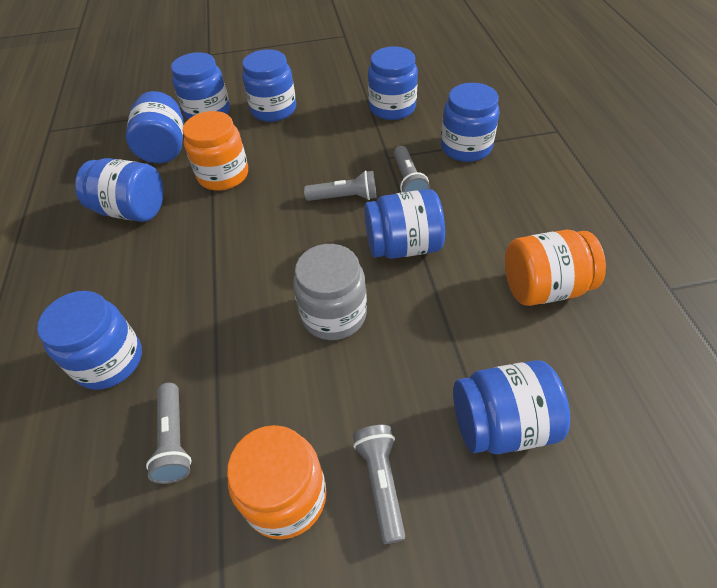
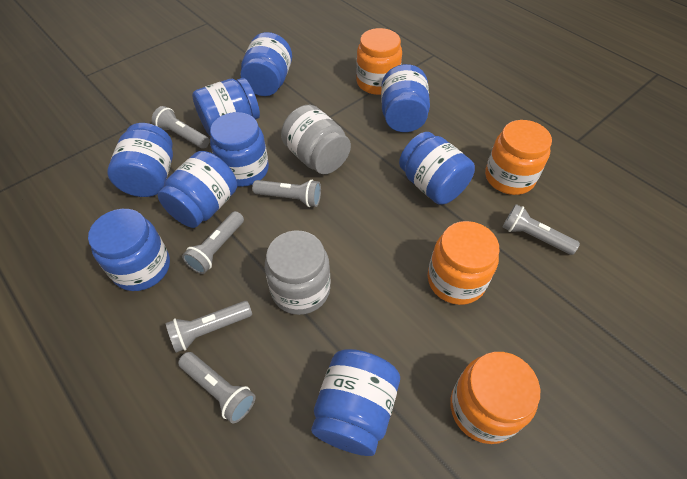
grey flashlight: [146,383,191,484] [304,171,377,201] [353,425,405,544] [394,146,430,192] = 4 -> [152,106,210,149] [166,301,252,353] [178,352,256,423] [182,211,244,274] [252,180,321,207] [503,204,580,255] = 6
grey jar: [293,244,367,340] = 1 -> [265,230,331,315] [281,105,351,174] = 2
orange jar: [183,111,248,191] [227,425,327,540] [505,230,606,306] = 3 -> [356,28,402,95] [428,221,499,305] [450,352,540,444] [485,120,552,195] = 4

